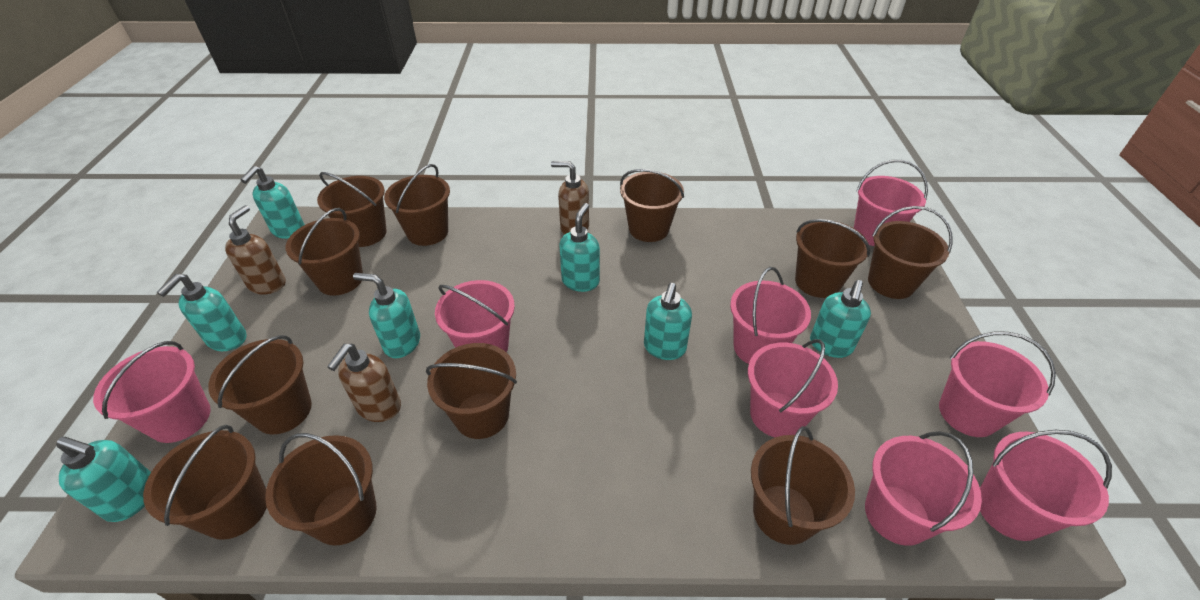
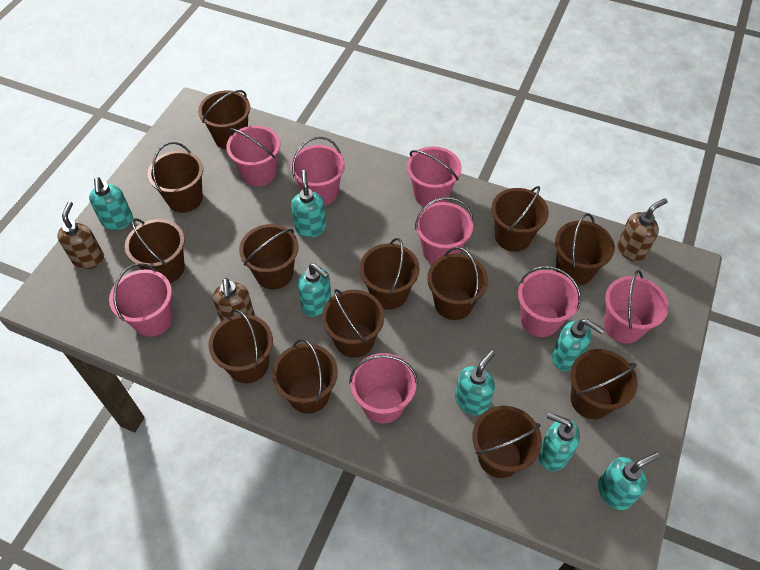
brown bucket: [143,425,267,540] [208,335,312,434] [265,433,376,546] [285,208,363,296] [317,172,387,247] [384,164,450,246] [426,343,517,439] [620,169,684,242] [751,426,855,545] [795,219,870,298] [868,206,953,299] = 11 -> [125,218,185,283] [148,142,203,213] [198,90,250,150] [208,309,273,383] [239,224,298,289] [272,339,338,414] [322,289,384,358] [359,238,420,310] [427,247,488,320] [472,406,542,478] [491,186,549,252] [555,213,615,286] [570,349,638,419] = 13

